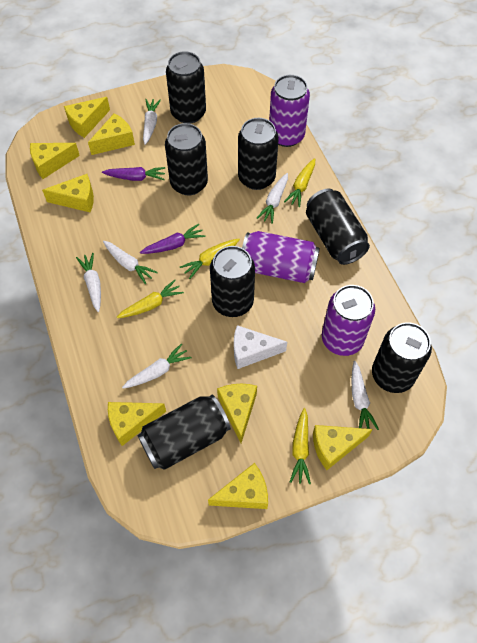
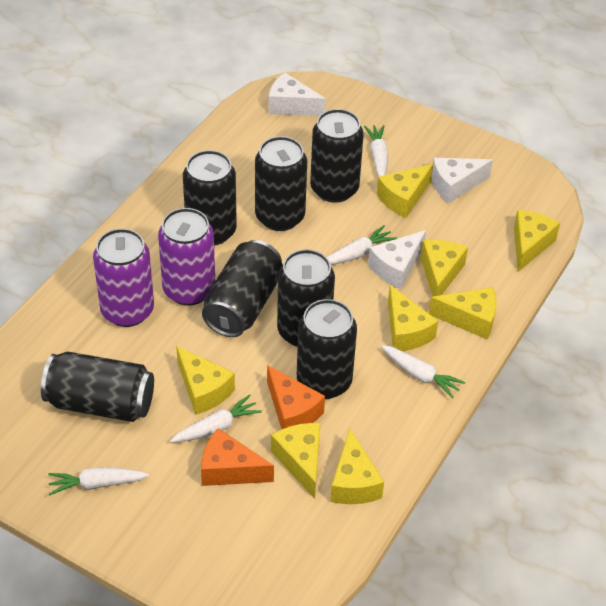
orange cheese: none = 0 -> [201,428,274,486] [267,365,325,429] = 2
purple can: [242,231,320,283] [269,75,310,147] [322,285,375,356] = 3 -> [93,228,154,327] [158,208,215,306] = 2
purple carrot: [102,167,165,181] [140,224,206,254] = 2 -> none = 0
white carrot: [76,253,101,312] [103,241,158,284] [122,343,192,389] [143,99,161,145] [257,173,288,224] [351,361,379,430] = 6 -> [48,467,150,496] [170,394,262,443] [327,225,397,265] [364,125,388,177] [381,345,465,399] = 5
white cheese: [234,325,287,369] = 1 -> [268,73,326,116] [368,230,426,289] [432,158,493,204] = 3
yellow carrot: [117,280,184,318] [180,239,240,279] [284,158,315,207] [290,408,311,484] = 4 -> none = 0

